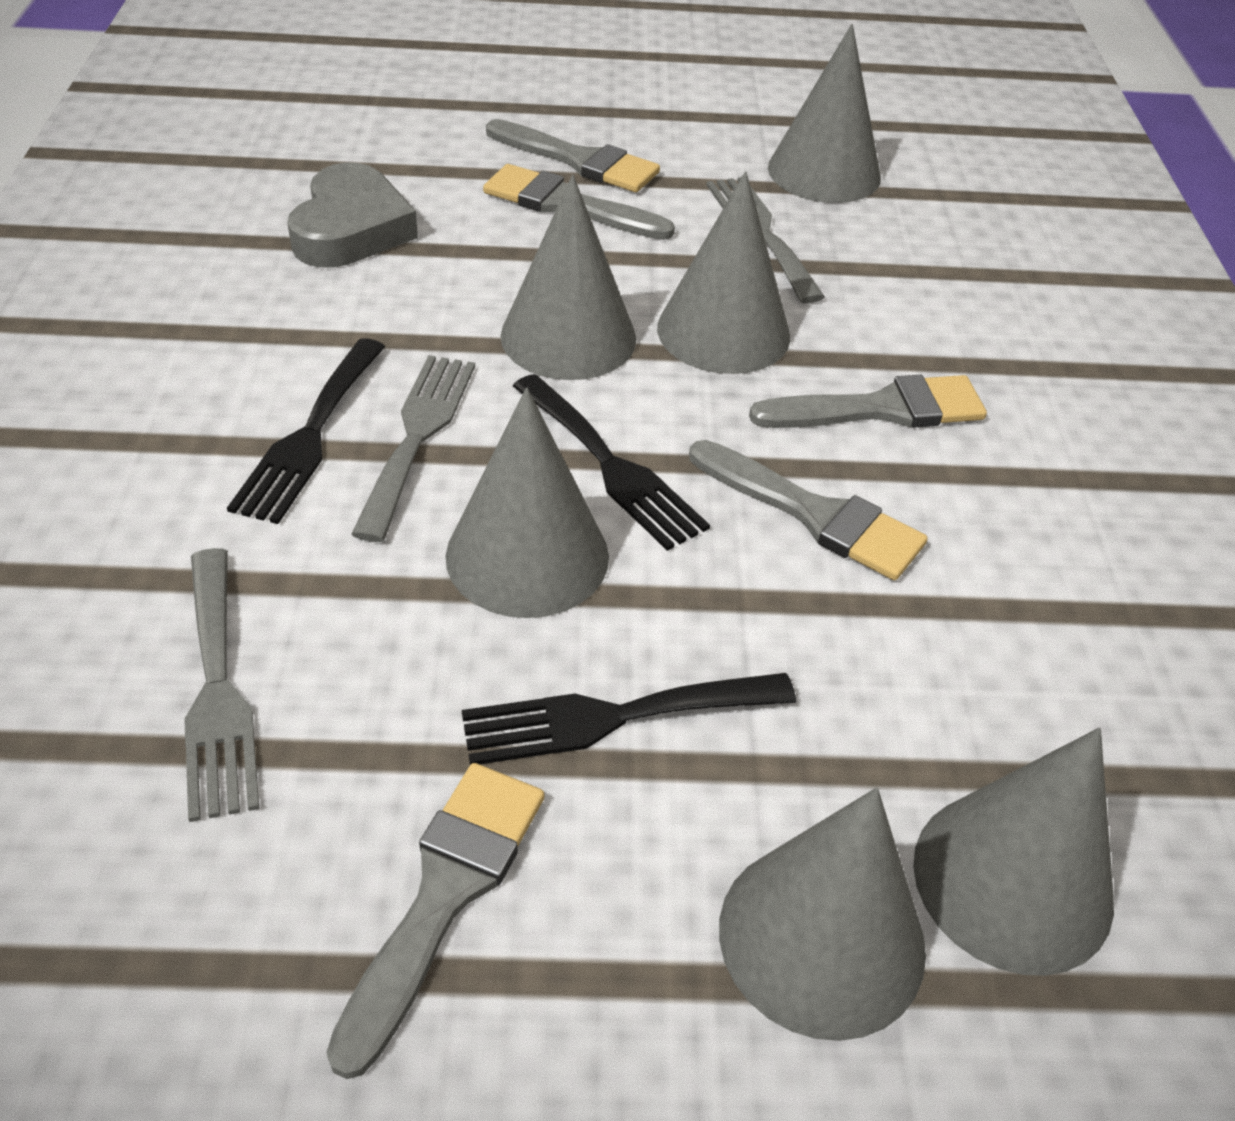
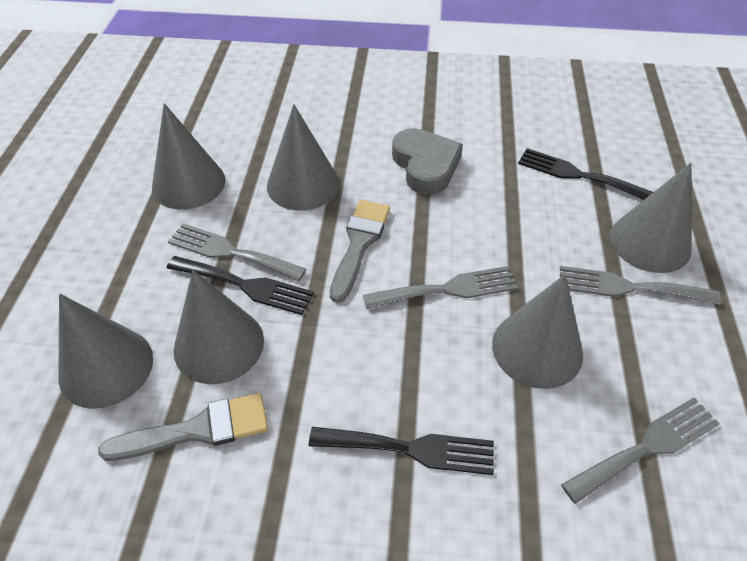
grey brush: [326,763,544,1079] [483,164,675,240] [486,119,660,192] [689,440,928,580] [749,375,987,428] = 5 -> [98,393,268,461] [330,200,390,303] = 2
grey fork: [185,548,259,822] [351,355,475,542] [706,177,825,303] = 3 -> [168,223,306,281] [363,266,518,309] [560,266,721,305] [561,397,720,504] = 4

